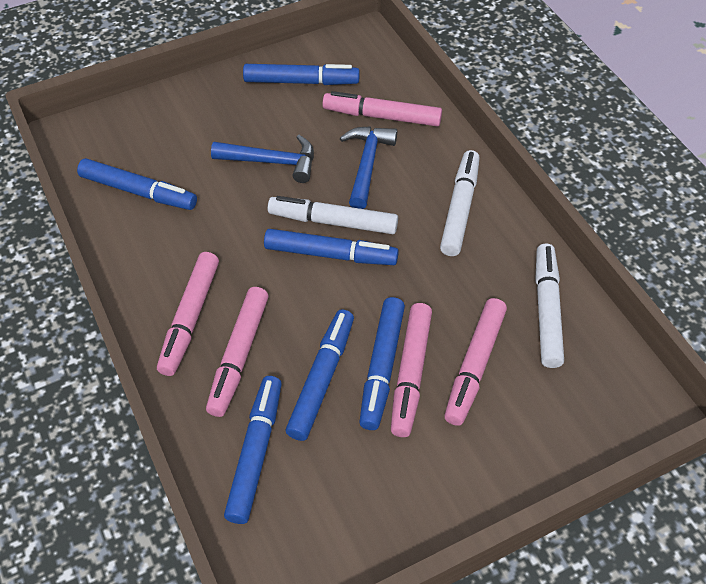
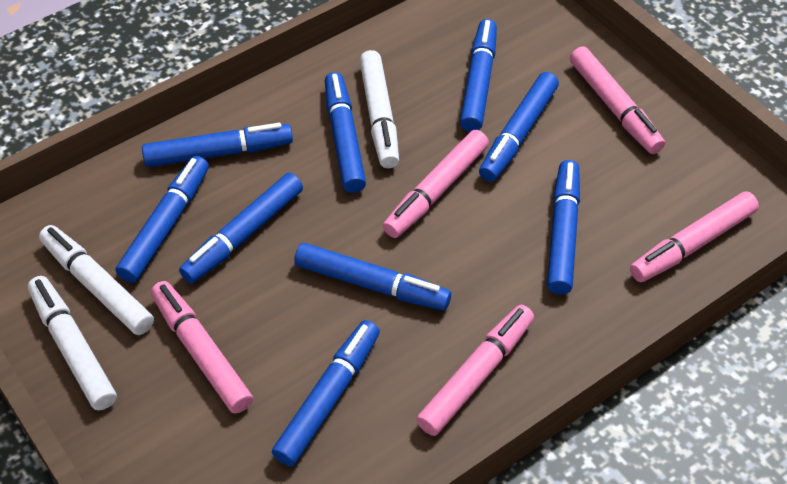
blue hammer: [211,135,314,183] [340,126,397,209] = 2 -> none = 0
blue marker: [77,158,197,210] [224,376,282,524] [243,64,360,85] [264,229,399,265] [286,309,354,441] [359,297,405,430] = 6 -> [115,156,209,283] [142,123,293,167] [179,173,303,284] [272,320,380,466] [294,243,451,310] [325,72,366,193] [460,19,497,132] [479,72,559,182] [547,160,580,295] = 9

